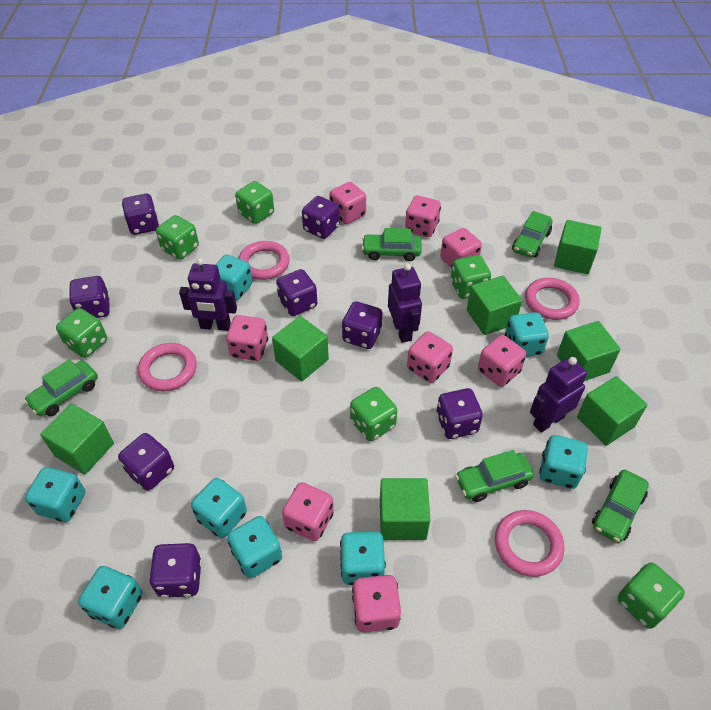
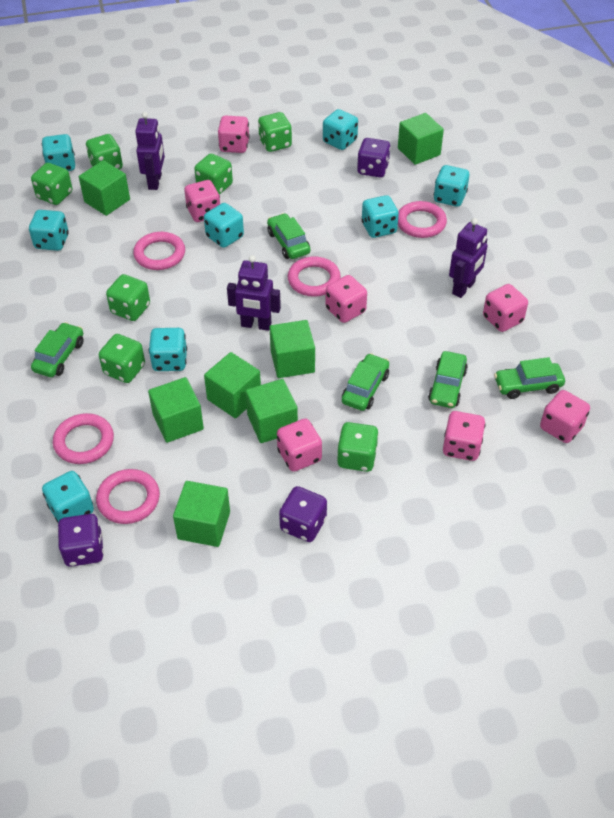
green dice: [56,308,107,358] [156,215,199,260] [235,181,274,224] [350,387,397,441] [451,255,491,299] [618,562,685,629] = 6 -> [31,163,72,205] [86,134,123,169] [99,334,145,383] [106,274,150,321] [194,154,233,195] [258,112,292,152] [337,422,379,472] = 7
pink dice: [226,315,268,361] [282,482,334,541] [329,182,366,224] [352,575,401,632] [405,196,441,237] [407,332,453,383] [440,228,482,269] [478,335,526,387] = 8 -> [184,180,220,222] [218,116,250,153] [277,419,322,472] [325,275,367,323] [443,411,486,461] [483,284,528,332] [540,390,590,443] = 7
pink ring: [138,343,197,391] [239,241,290,280] [495,510,565,577] [525,278,580,320] = 4 -> [53,413,114,464] [96,469,160,524] [133,232,185,270] [288,256,341,297] [398,201,447,238] = 5
purple dice: [69,276,110,318] [118,433,174,491] [122,194,159,235] [149,543,202,598] [276,269,317,316] [302,196,340,239] [342,301,382,349] [436,388,483,439] = 8 -> [58,514,104,567] [279,486,327,542] [357,138,391,177] = 3

